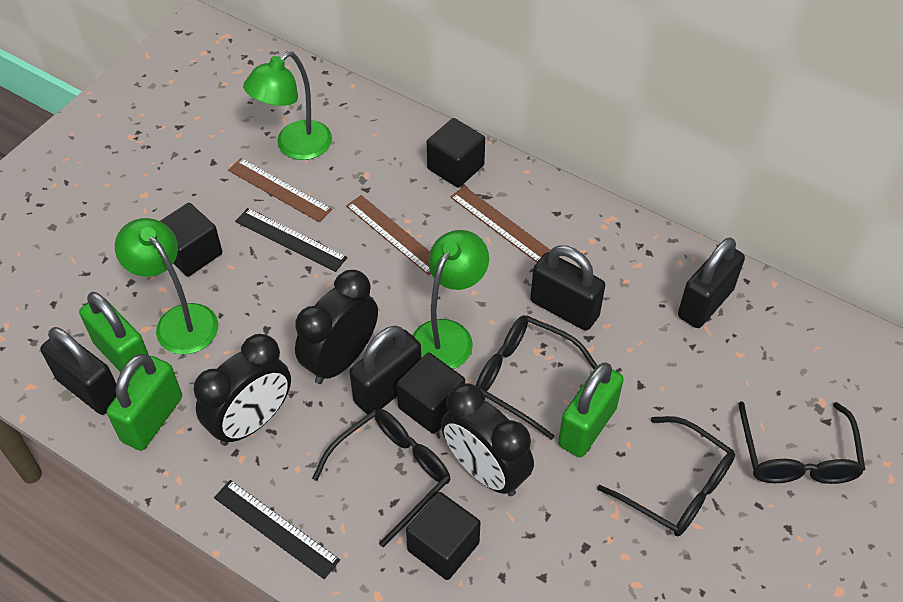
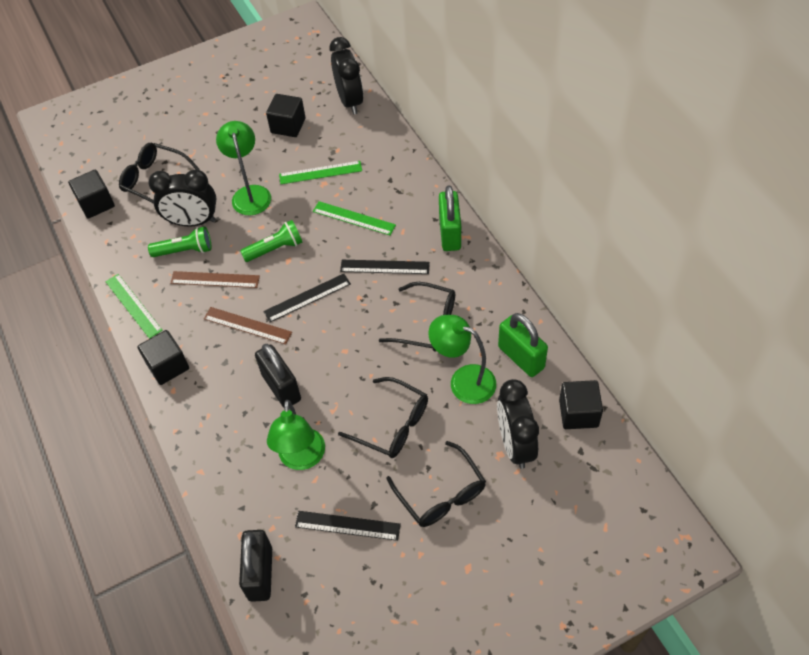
black padlock: [40,327,116,415] [349,326,421,415] [530,245,605,331] [678,238,745,328] = 4 -> [239,530,272,602] [255,344,301,407] = 2
black ruler: [214,480,340,579] [235,208,347,272] = 2 -> [263,274,351,322] [295,511,401,541] [340,260,430,274] = 3
brown ruler: [228,158,332,222] [346,195,431,275] [450,186,551,262] = 3 -> [170,271,260,288] [204,307,292,345] = 2
green flashlight: none = 0 -> [148,226,211,257] [240,220,303,262] = 2
green padlock: [79,292,149,373] [107,354,182,451] [558,362,624,457] = 3 -> [439,185,461,251] [498,313,548,377] = 2
green ruler: none = 0 -> [105,274,163,339] [279,161,362,184] [313,201,396,235] = 3

